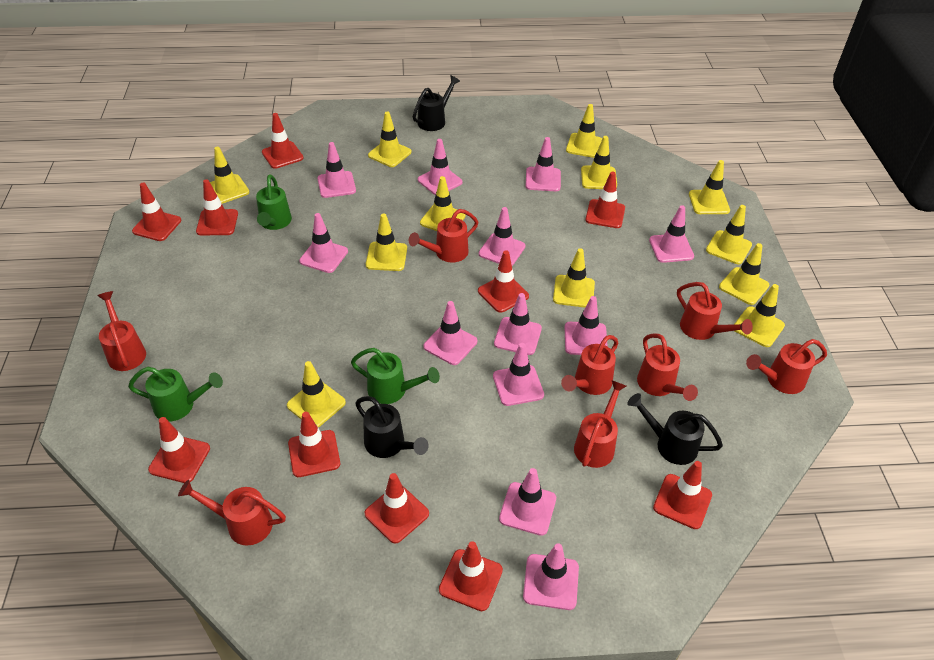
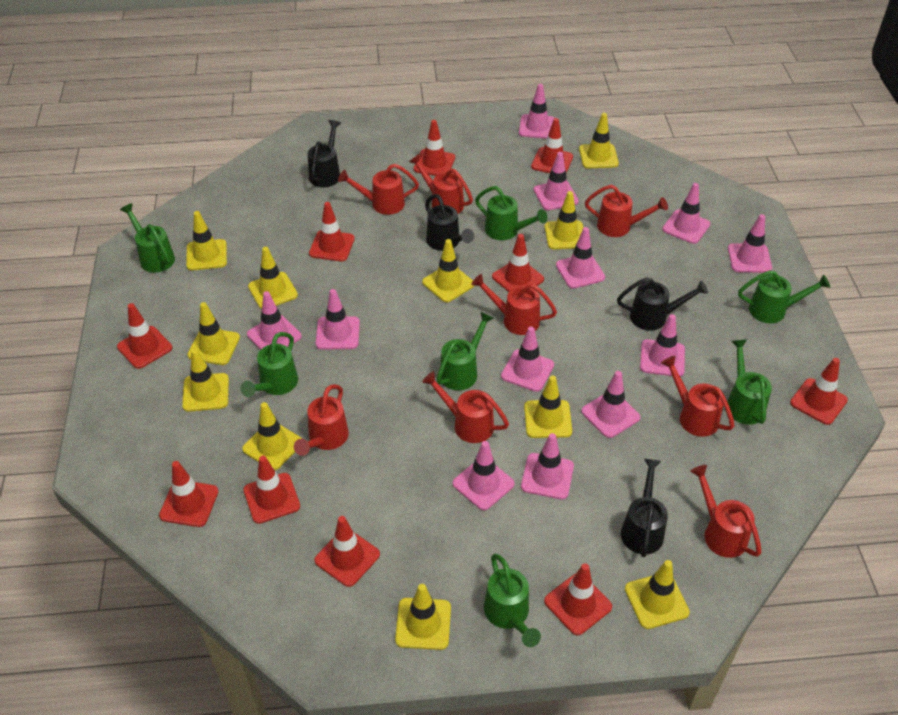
black watering can: [355,396,429,458] [413,75,460,131] [627,393,723,465] = 3 -> [308,120,341,188] [425,194,474,251] [617,277,708,331] [621,459,668,557] = 4
green watering can: [128,367,223,421] [256,174,292,230] [351,348,440,404] = 3 -> [120,203,175,273] [241,332,298,397] [436,312,494,390] [475,186,548,240] [484,553,541,647] [727,339,772,425] [738,270,830,323] = 7
yellow traffic cone: [210,147,249,204] [287,361,346,427] [366,213,407,271] [368,112,411,167] [420,176,466,231] [553,248,595,308] [566,104,602,158] [581,136,617,189] [689,160,730,214] [706,205,752,264] [719,243,769,305] [735,284,785,347] = 12 -> [182,349,229,412] [186,211,227,270] [187,302,240,365] [242,402,302,470] [248,247,298,309] [395,584,451,650] [422,239,474,302] [524,376,572,438] [544,191,583,249] [579,113,619,168] [625,560,690,629] = 11

